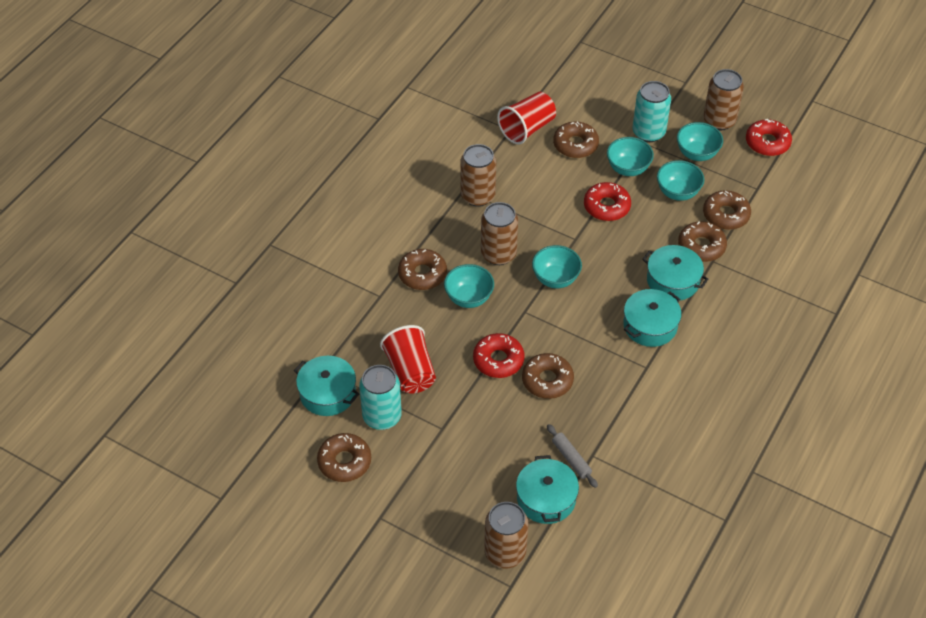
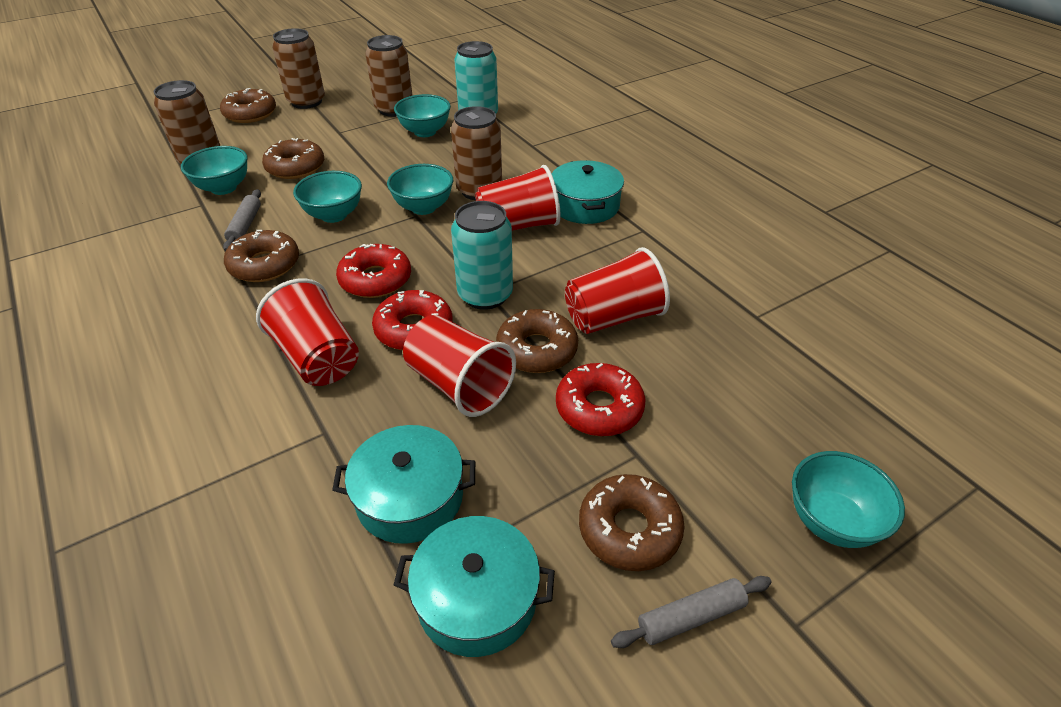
brown donut: [317,433,371,482] [398,249,447,290] [522,353,574,399] [553,121,599,158] [678,221,727,262] [703,190,751,230] = 6 -> [220,88,276,123] [224,230,299,282] [262,138,324,179] [496,309,578,373] [579,474,685,571] = 5
grey rolling pin: [547,424,598,488] = 1 -> [223,189,261,251] [611,576,772,648] = 2
red cup: [380,325,436,393] [497,92,556,144] = 2 -> [256,278,359,386] [403,315,516,417] [475,165,561,231] [565,247,670,334] = 4
turquoise pot: [294,356,359,416] [516,455,579,524] [623,289,682,347] [642,245,708,301] = 4 -> [332,425,475,544] [394,516,555,657] [552,160,624,224] = 3

